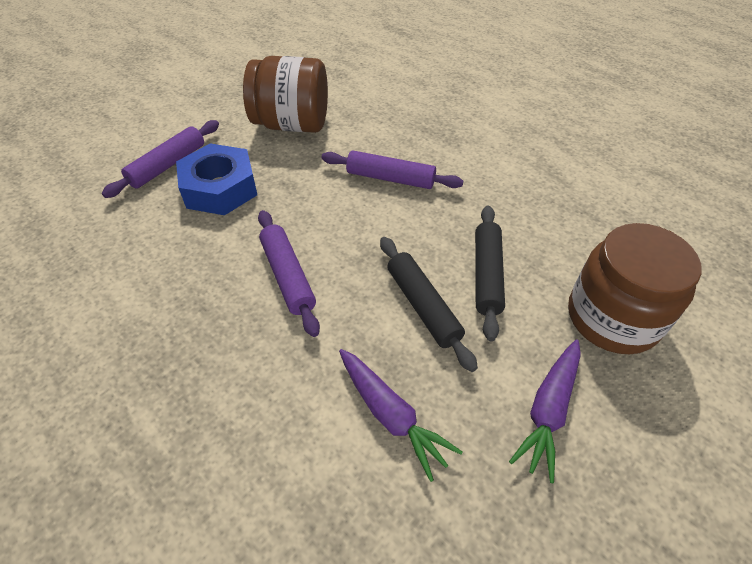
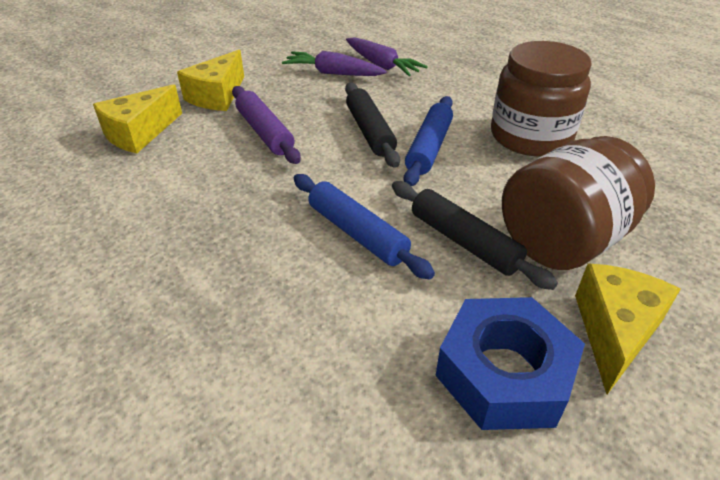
blue rolling pin: none = 0 -> [294,174,435,279] [403,96,453,186] = 2
purple rolling pin: [102,120,219,198] [258,210,320,337] [321,151,463,189] = 3 -> [232,86,301,164] = 1
yellow cheese: none = 0 -> [93,84,182,153] [177,50,244,111] [575,263,681,394] = 3

